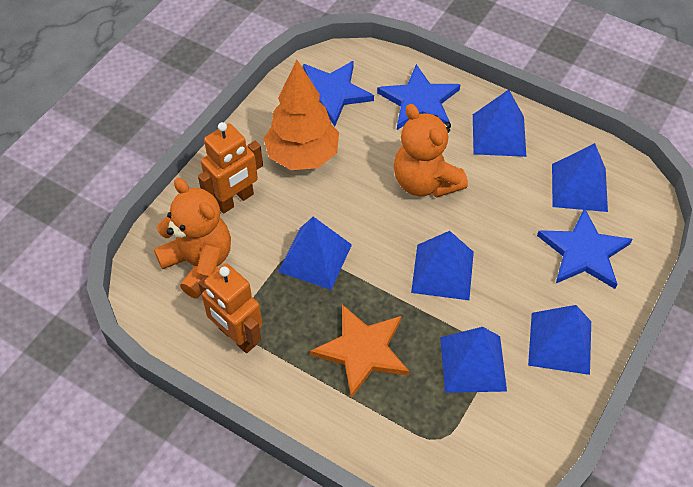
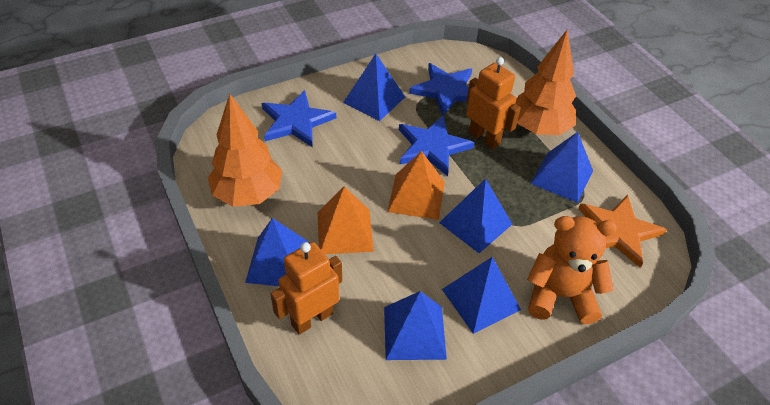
orange pyramid: none = 0 -> [318,187,374,254] [387,151,445,220] = 2
orange teddy bear: [154,178,231,299] [394,104,468,198] = 2 -> [527,216,617,325] = 1
orange tree: [263,60,339,170] = 1 -> [208,94,282,207] [515,30,576,135] = 2

